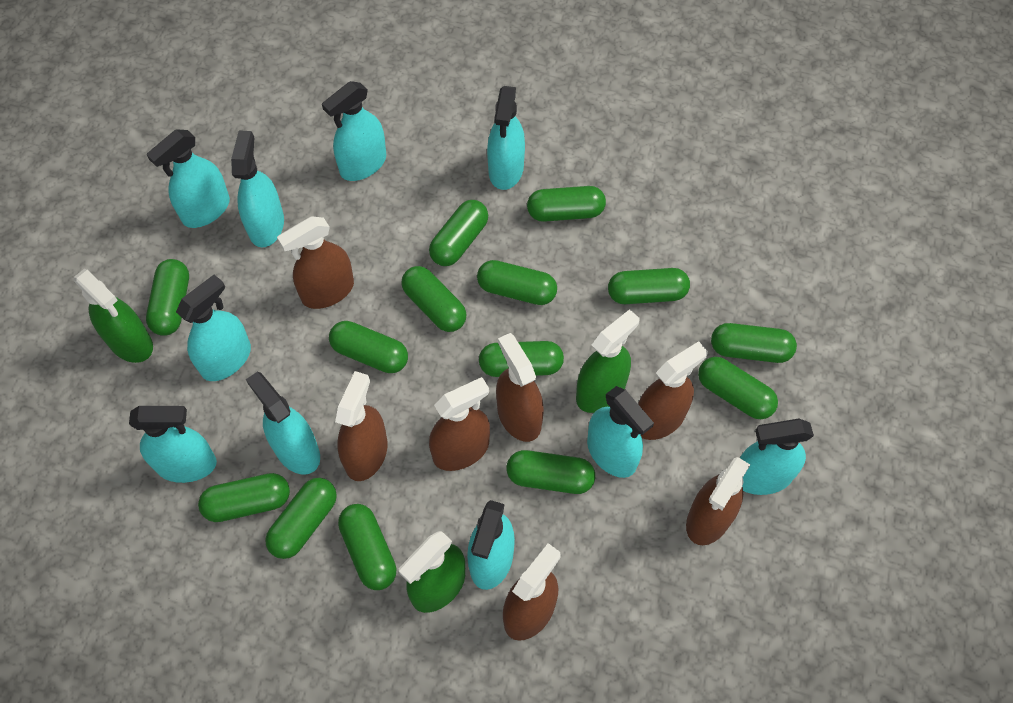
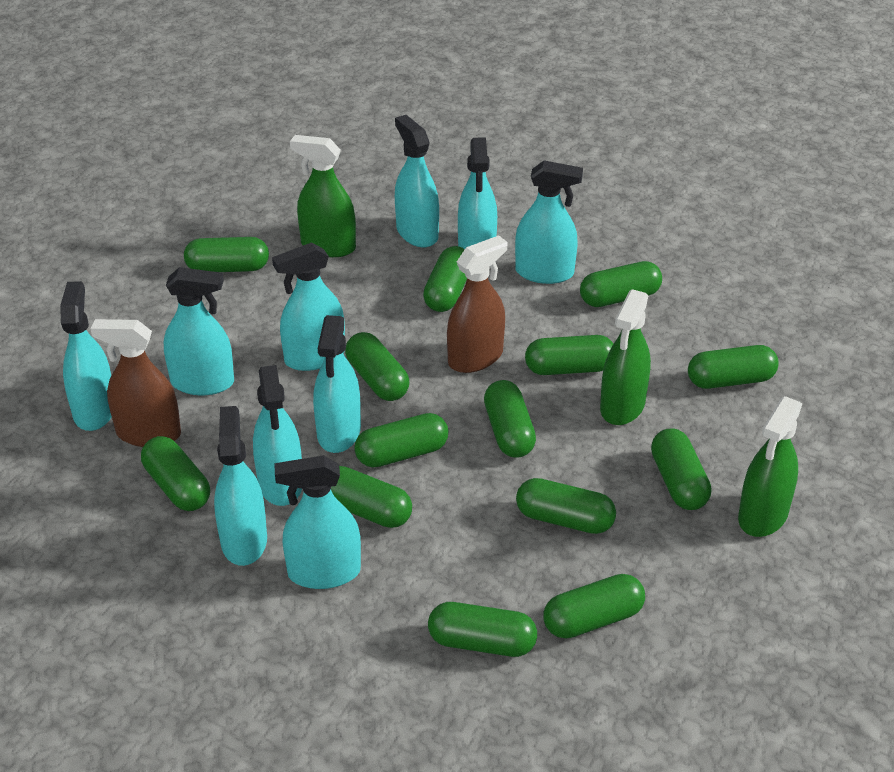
brown spray bottle: [277,216,354,309] [335,371,388,481] [429,377,490,471] [496,333,544,442] [503,543,561,641] [638,341,708,440] [686,457,750,545] = 7 -> [90,319,181,447] [447,235,507,373] = 2

